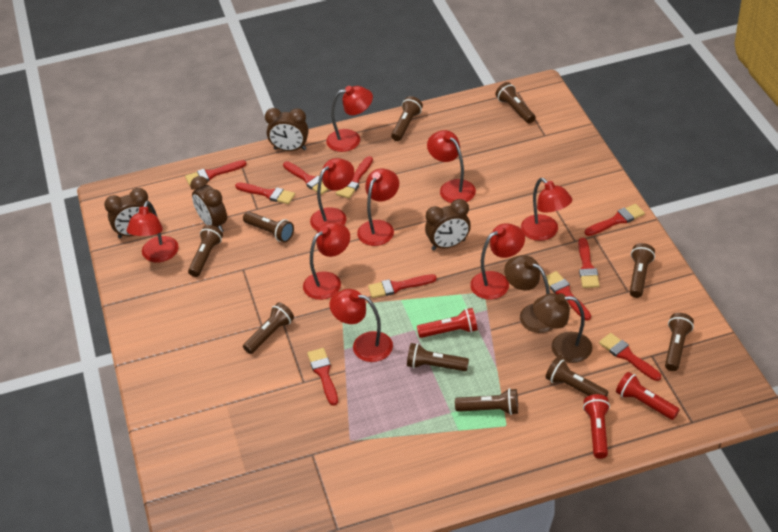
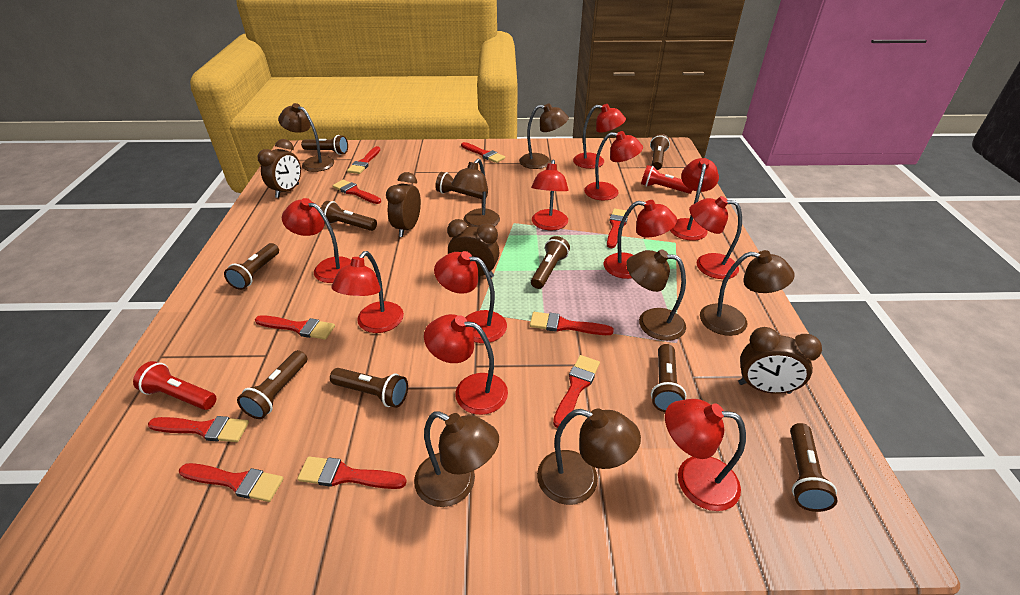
brown lamp: [504,255,554,333] [533,293,592,363] = 2 -> [278,103,334,172] [414,411,499,507] [451,159,500,227] [519,103,569,169] [537,409,641,505] [626,249,686,341] [700,250,795,336] = 7
red flashlight: [417,308,478,338] [583,394,610,459] [616,372,680,420] = 3 -> [133,361,216,410] [641,165,692,194] = 2
red lamp: [127,201,179,262] [303,222,350,300] [310,158,354,231] [326,86,373,152] [329,289,393,362] [357,168,399,246] [427,130,476,203] [470,223,525,300] [521,178,572,241] = 9 -> [282,198,351,283] [331,251,404,333] [424,314,508,415] [434,251,507,343] [531,159,569,230] [573,104,626,169] [584,131,643,200] [604,200,677,279] [665,399,746,511] [670,158,719,241] [689,196,742,279] = 11

